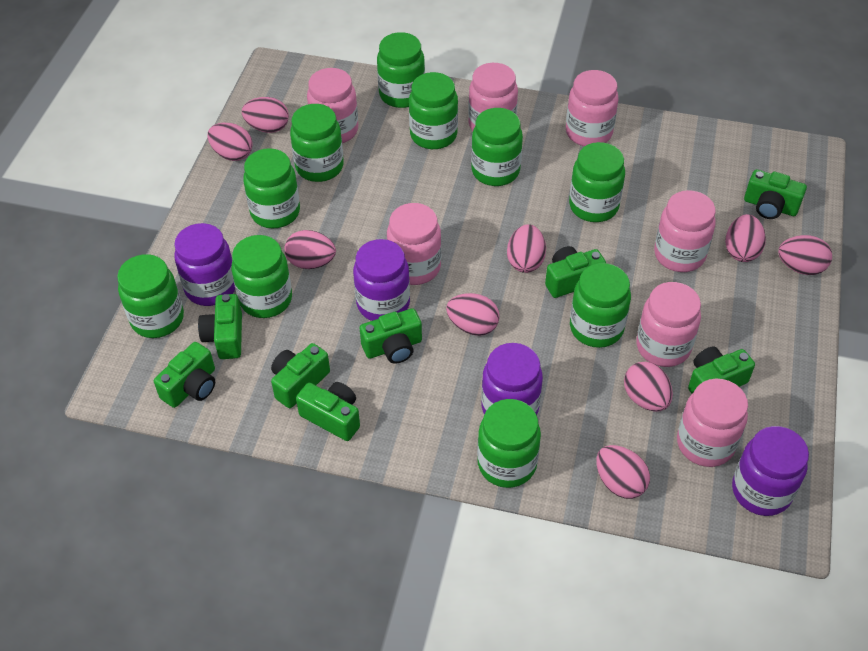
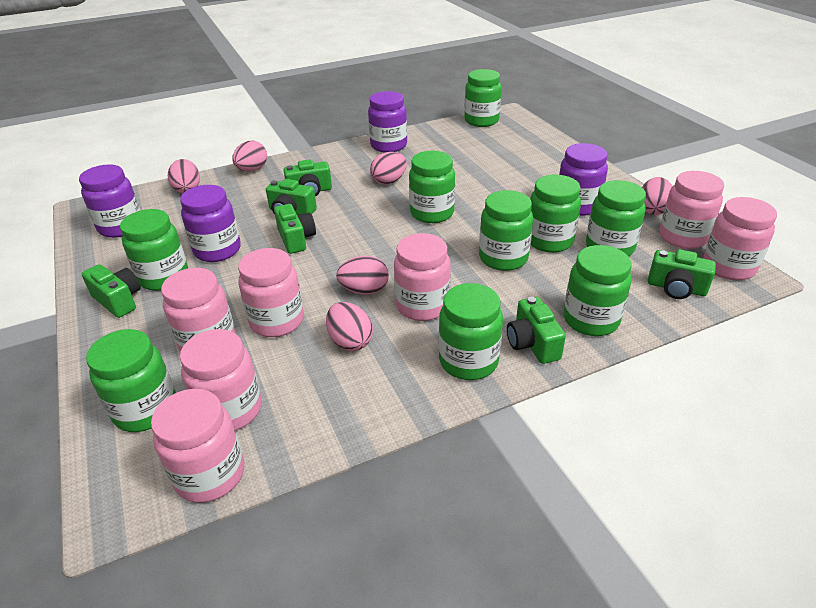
green camera: [154,342,215,408] [198,294,242,359] [271,343,330,408] [296,382,360,441] [360,308,422,364] [545,246,606,298] [688,346,755,394] [744,169,807,219] = 8 -> [82,264,141,318] [266,179,317,215] [274,204,316,254] [284,159,332,196] [507,297,566,364] [648,249,716,299] = 6
green jar: [117,254,184,338] [231,235,292,318] [243,148,300,228] [290,104,344,182] [377,32,425,108] [409,72,458,149] [471,108,523,186] [477,399,541,488] [569,142,625,222] [570,263,631,348] = 10 -> [86,329,176,432] [120,209,188,291] [409,151,455,223] [439,283,503,380] [464,69,501,127] [479,190,533,271] [530,175,581,253] [564,245,632,336] [586,180,646,257] = 9
pink egg: [207,123,253,161] [242,97,289,133] [284,230,336,269] [446,293,500,336] [507,224,546,273] [596,445,650,499] [624,362,673,411] [725,214,766,262] [778,235,832,275] = 9 -> [168,159,200,193] [232,141,267,171] [326,302,373,351] [336,256,389,295] [370,152,407,185] [642,177,673,215] = 6

